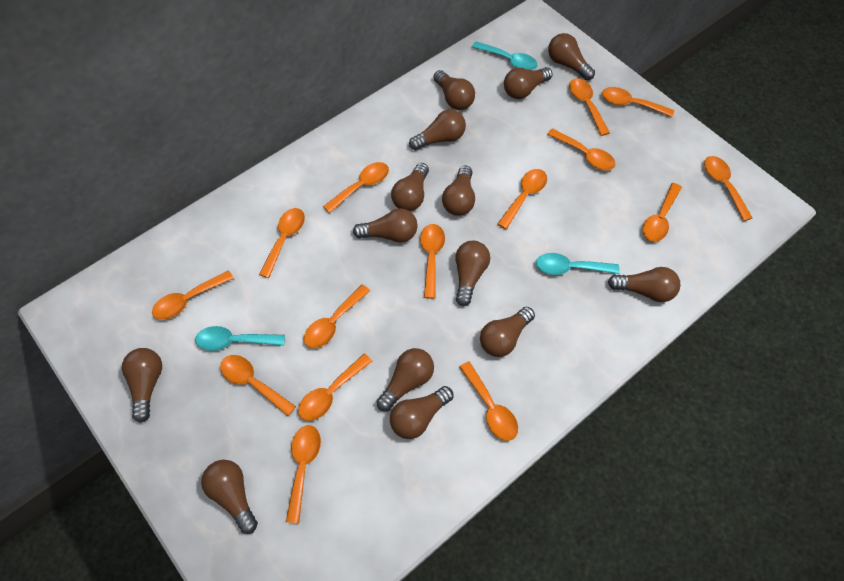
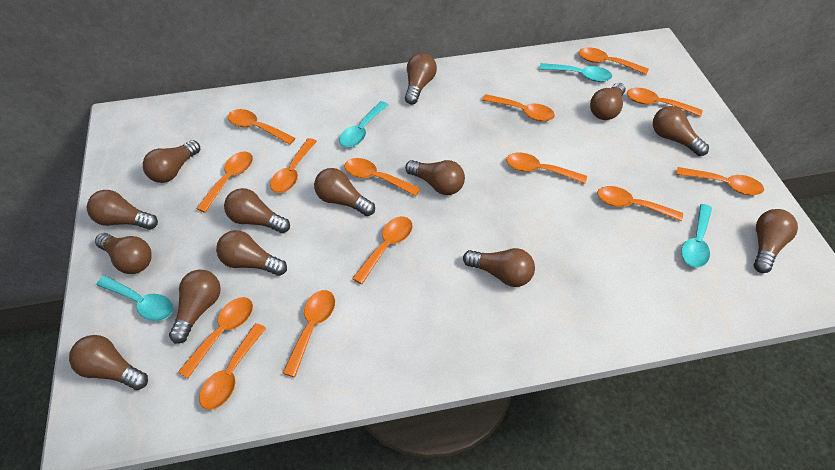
orange spoon: [152,270,234,320] [220,355,296,416] [259,208,305,278] [286,425,321,524] [298,354,372,421] [304,284,370,348] [323,162,389,213] [420,224,445,299] [459,361,518,441] [498,169,547,229] [547,128,615,170] [569,78,610,136] [602,87,674,117] [643,183,682,242] [704,156,753,221] = 15 -> [178,297,253,378] [196,151,253,213] [199,323,266,410] [228,109,295,145] [270,138,317,193] [283,290,335,377] [344,158,421,196] [352,216,413,284] [482,94,555,121] [506,152,587,184] [579,47,649,75] [597,186,683,221] [627,88,703,117] [676,167,764,195] = 14
turquoise spoon: [195,326,285,351] [472,41,537,70] [536,253,620,275] = 3 -> [96,276,173,321] [339,101,388,147] [539,63,612,82] [681,204,712,268] = 4

